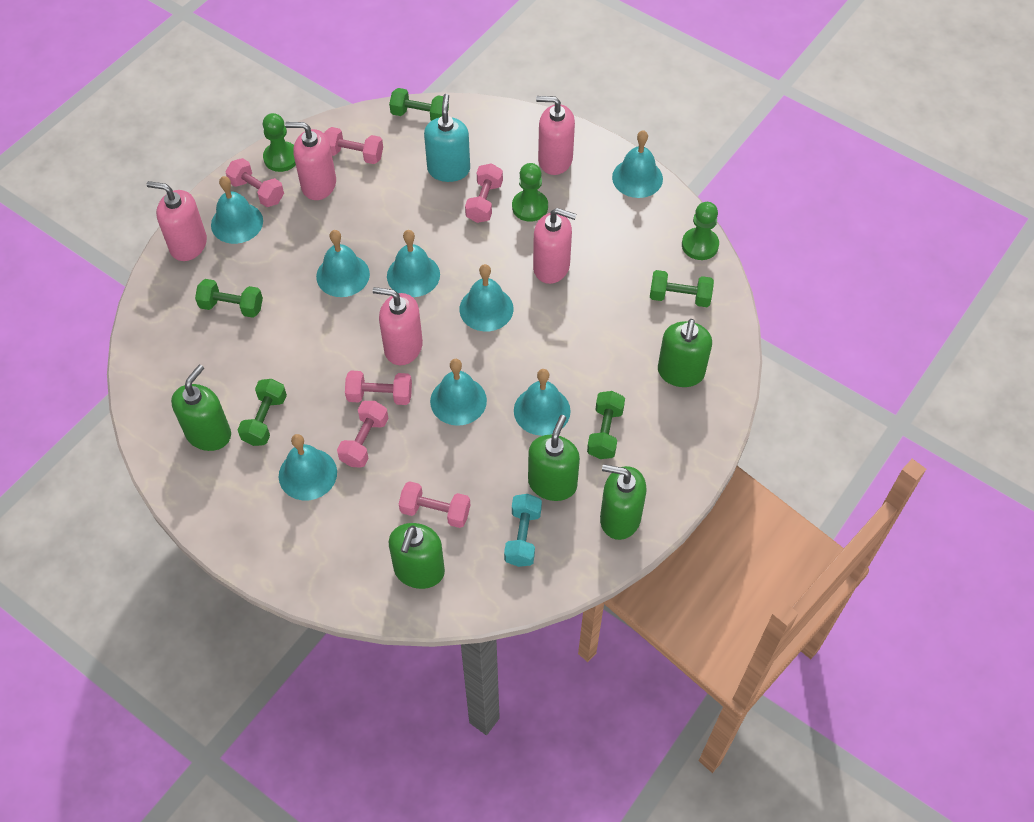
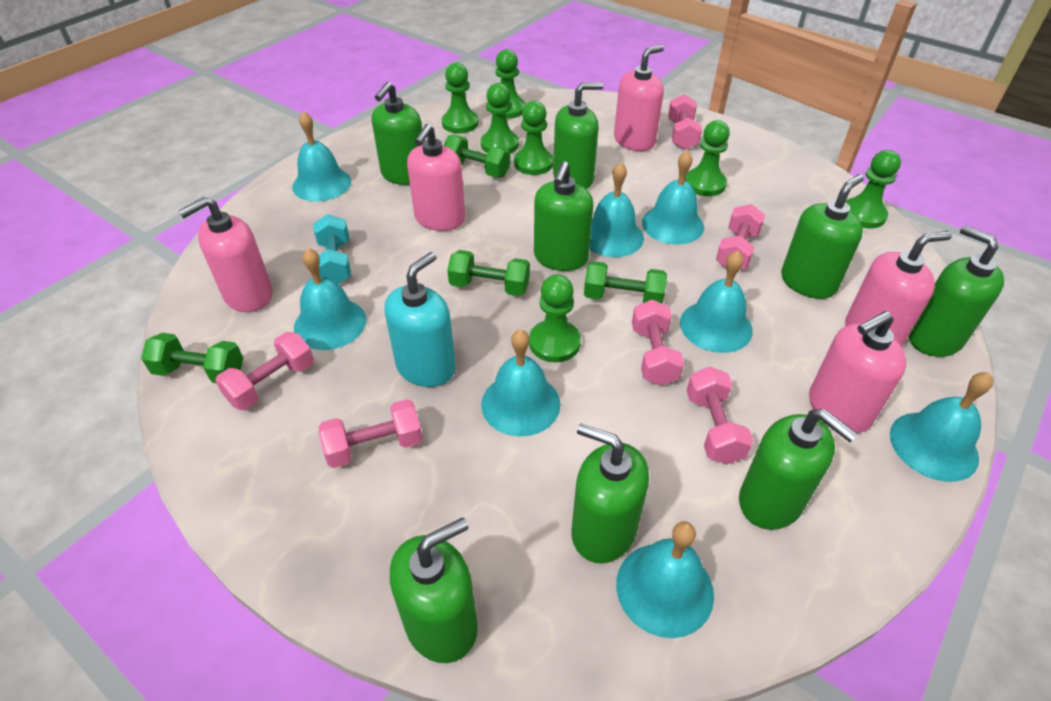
green dumbbell: [195,279,263,318] [238,379,287,446] [389,88,449,121] [587,391,625,459] [650,270,714,307] = 5 -> [141,333,243,383] [444,135,510,178] [447,250,530,296] [584,261,667,304] = 4
green pawn: [263,113,296,172] [512,163,548,222] [682,202,719,260] = 3 -> [442,63,479,133] [481,83,519,154] [495,49,526,119] [514,101,553,175] [529,274,581,362] [685,120,730,196] [846,150,901,228] = 7
green soap dispenser: [171,365,231,451] [389,523,445,589] [528,415,580,501] [600,464,647,540] [658,319,712,387] = 5 -> [371,82,422,185] [390,517,477,663] [534,161,594,271] [553,82,604,189] [572,423,649,563] [739,409,858,530] [781,174,864,299] [909,225,1004,357] = 8

